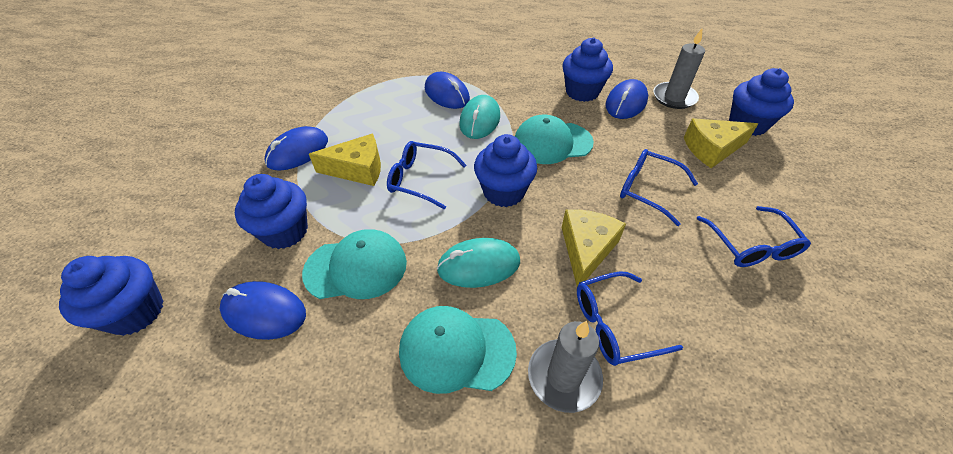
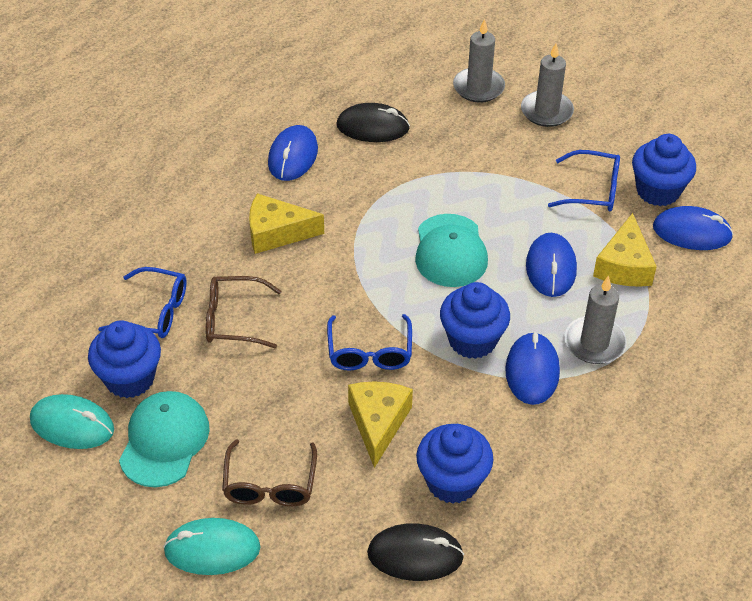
black mouse: none = 0 -> [337,103,410,142] [367,523,464,581] = 2
blue cupcake: [59,256,164,336] [235,174,308,249] [474,134,537,207] [562,38,613,102] [729,68,794,136] = 5 -> [88,320,161,398] [416,424,494,504] [440,282,510,359] [632,134,696,206] = 4
blue glasses: [387,141,466,209] [577,271,683,366] [620,149,698,226] [697,206,811,267] = 4 -> [98,267,187,338] [327,314,412,371] [548,150,620,211] = 3
brown glasses: none = 0 -> [206,276,282,349] [222,439,317,506] = 2
grey candle: [528,321,603,413] [653,29,705,109] = 2 -> [453,19,505,103] [521,43,574,127] [564,275,627,364] = 3
turquoise cap: [302,229,407,299] [399,306,517,394] [515,115,594,164] = 3 -> [119,391,210,487] [415,214,488,287] = 2

